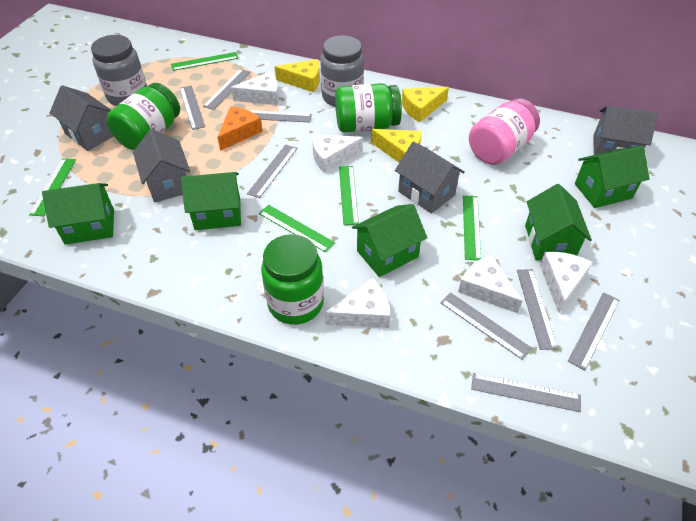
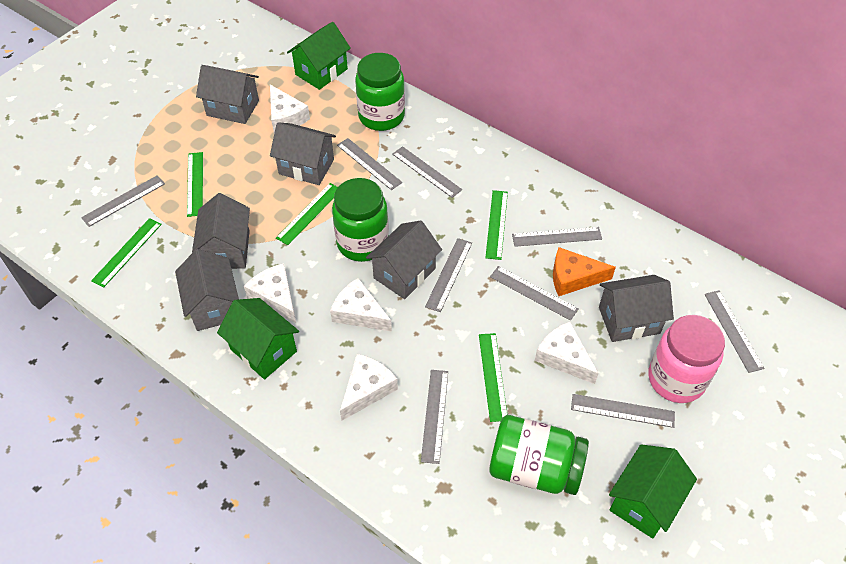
green house: [42,183,114,245] [181,172,241,230] [352,204,427,277] [525,184,592,261] [575,146,649,208] = 5 -> [217,298,299,379] [287,22,351,90] [609,444,697,539] = 3
grey house: [50,85,114,151] [133,129,190,202] [395,141,465,214] [593,106,658,155] = 4 -> [175,249,239,331] [192,193,250,269] [196,65,259,124] [270,122,336,185] [366,221,442,299] [599,275,674,342] = 6
grey jar: [91,35,147,106] [320,35,364,107] = 2 -> none = 0
grey ruler: [180,85,205,130] [203,69,251,110] [247,144,297,198] [249,110,312,123] [440,292,532,360] [471,373,581,412] [517,269,558,350] [568,292,620,370] = 8 -> [81,175,165,227] [337,138,402,190] [392,146,462,198] [421,370,448,464] [425,238,472,312] [490,266,579,321] [512,227,602,247] [571,394,675,428] [704,290,764,373] = 9
yellow cheese: [275,59,320,92] [371,129,422,163] [402,87,449,122] = 3 -> none = 0

